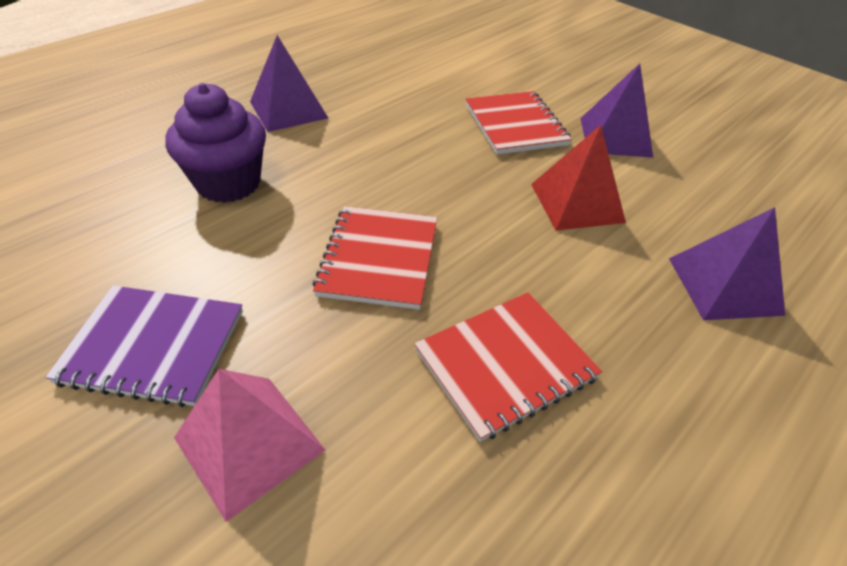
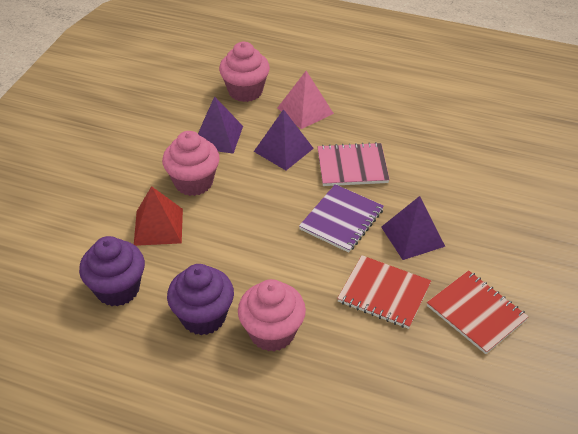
pink cupcake: none = 0 -> [162,131,220,196] [219,42,270,102] [238,279,306,351] = 3
pink notebook: none = 0 -> [317,142,390,186] = 1
purple cupcake: [165,83,266,203] = 1 -> [79,236,145,307] [167,264,234,335] = 2
red notebook: [312,206,437,310] [414,292,602,442] [466,91,572,155] = 3 -> [337,255,431,329] [427,270,529,354] = 2

